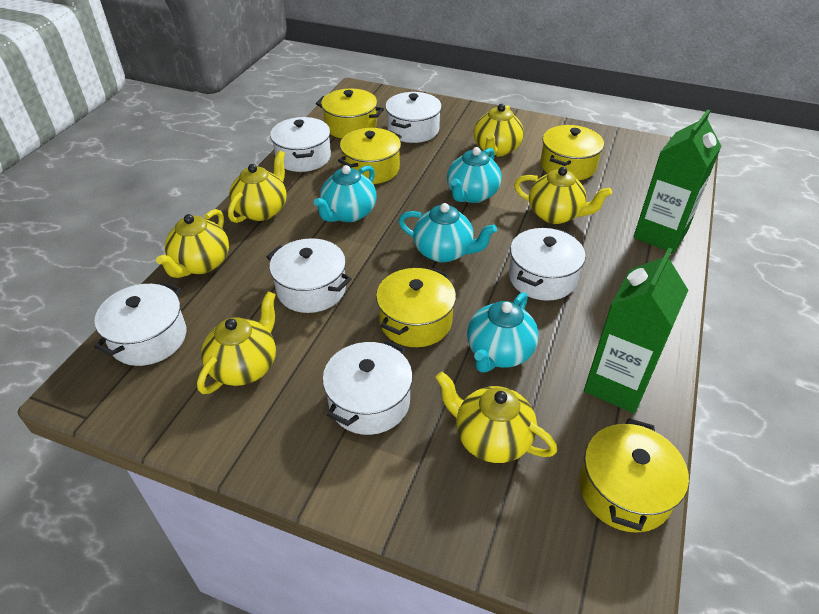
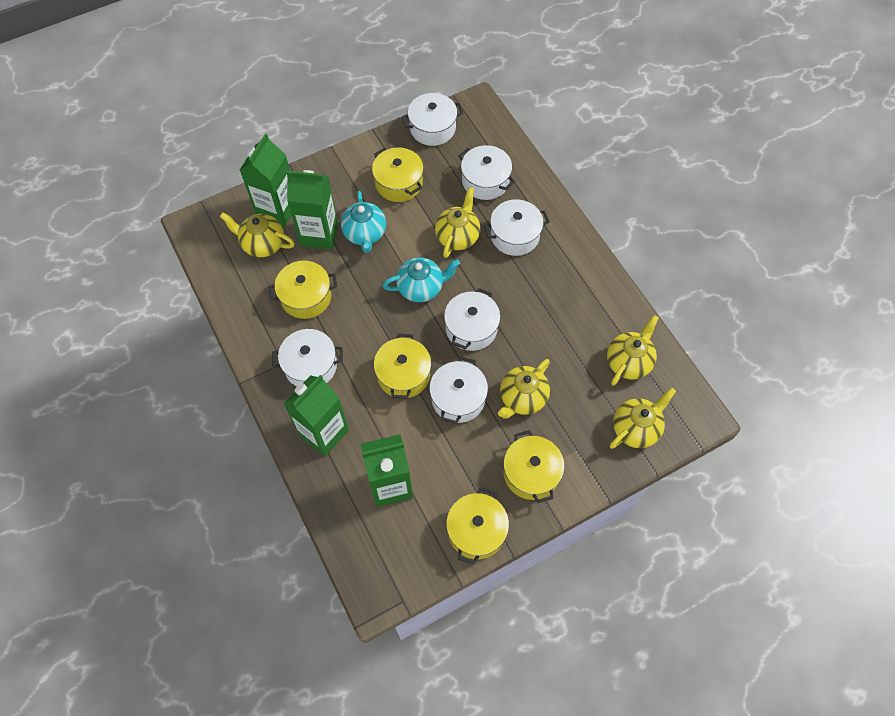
green carton: [584,248,688,413] [633,109,721,253] = 2 -> [240,134,291,227] [284,375,349,456] [286,170,338,250] [361,434,413,507] = 4
turquoise teapot: [314,165,377,222] [399,203,497,262] [447,147,502,203] [467,292,539,373] = 4 -> [341,191,386,253] [383,257,460,302] = 2
yellow teapot: [156,209,229,278] [197,291,276,394] [228,150,286,223] [435,372,557,463] [474,104,524,156] [514,167,612,224] = 6 -> [220,212,295,257] [435,187,480,258] [498,359,550,419] [607,315,659,386] [610,388,676,449] = 5

